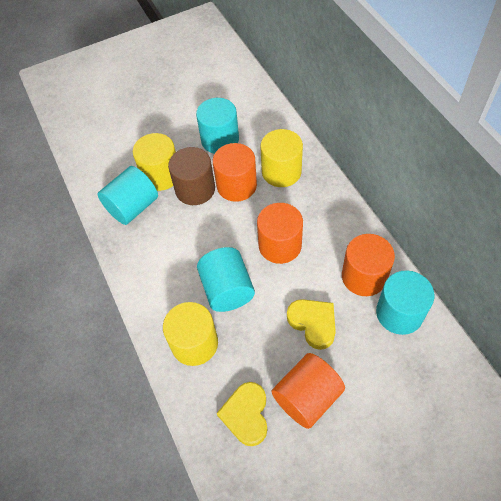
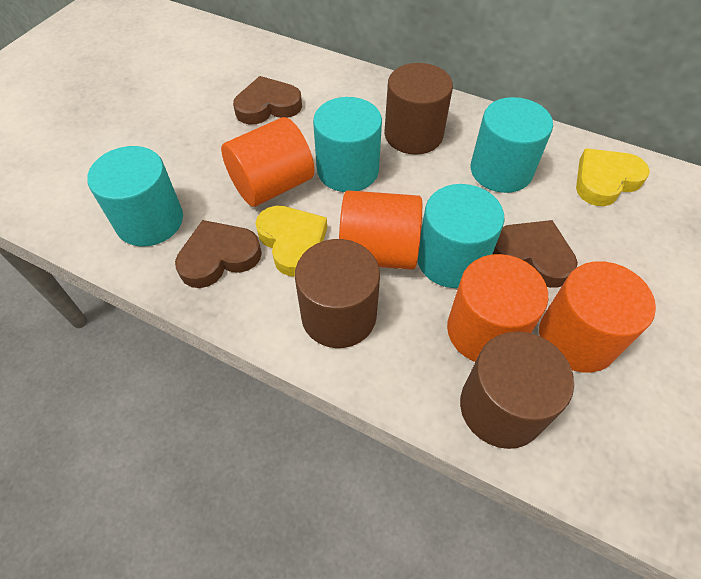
brown cylinder: [168,147,215,205] = 1 -> [295,239,380,348] [384,63,453,155] [460,331,574,449] = 3
brown heart: none = 0 -> [175,220,262,288] [233,76,302,125] [493,220,578,288] = 3
yellow cylinder: [133,133,176,191] [163,302,218,366] [260,129,303,187] = 3 -> none = 0

